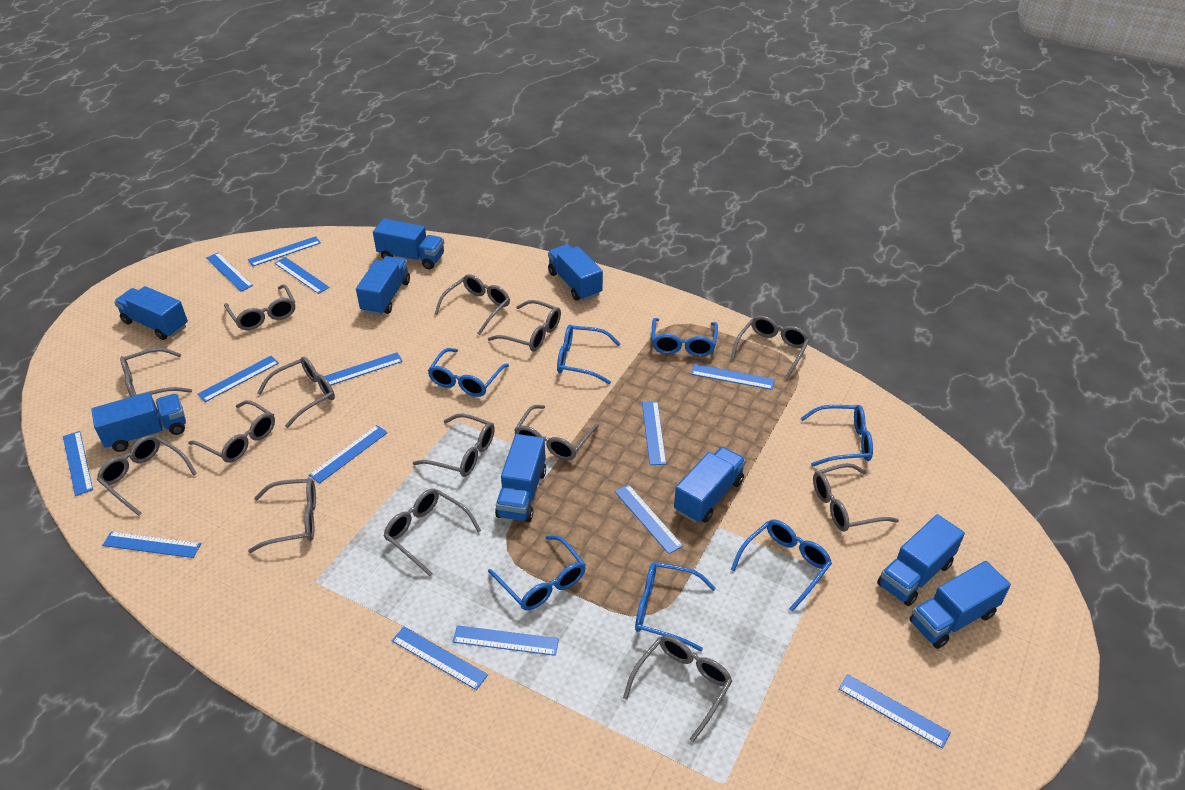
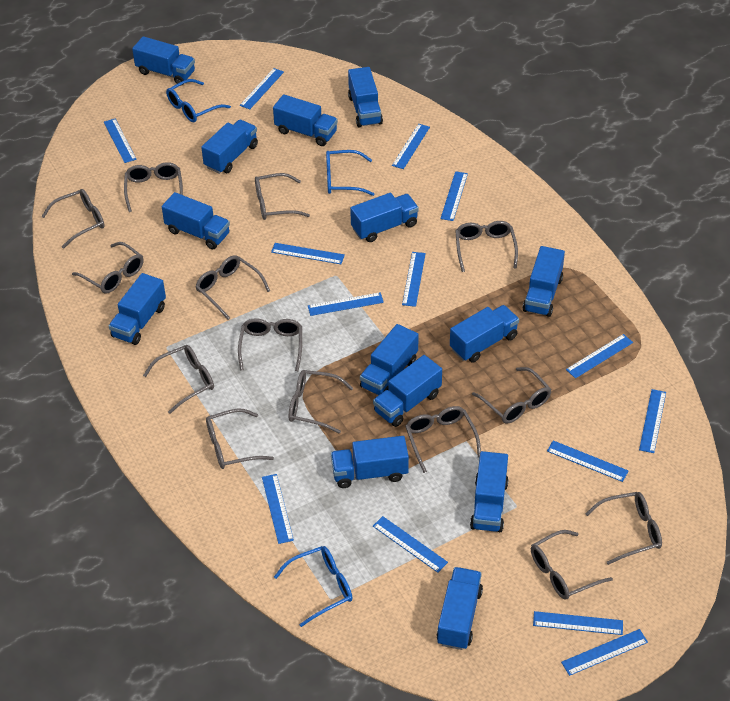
blue glasses: [428,348,509,397] [488,535,586,611] [557,325,621,384] [635,562,716,651] [652,318,718,357] [731,520,832,612] [800,405,873,467] = 7 -> [166,79,231,122] [274,546,352,627] [326,150,374,196] = 3
blue truck: [91,392,186,452] [114,286,188,340] [356,256,410,315] [373,219,444,269] [495,434,546,522] [548,244,603,301] [674,447,746,523] [877,514,965,606] [909,561,1011,649] = 9 -> [109,273,166,345] [132,36,195,85] [162,192,230,249] [201,120,258,174] [273,94,338,146] [331,436,409,488] [348,67,383,127] [350,193,419,242] [360,324,419,395] [373,355,442,427] [437,567,483,650] [450,305,519,363] [470,451,509,532] [523,246,565,317] = 14

